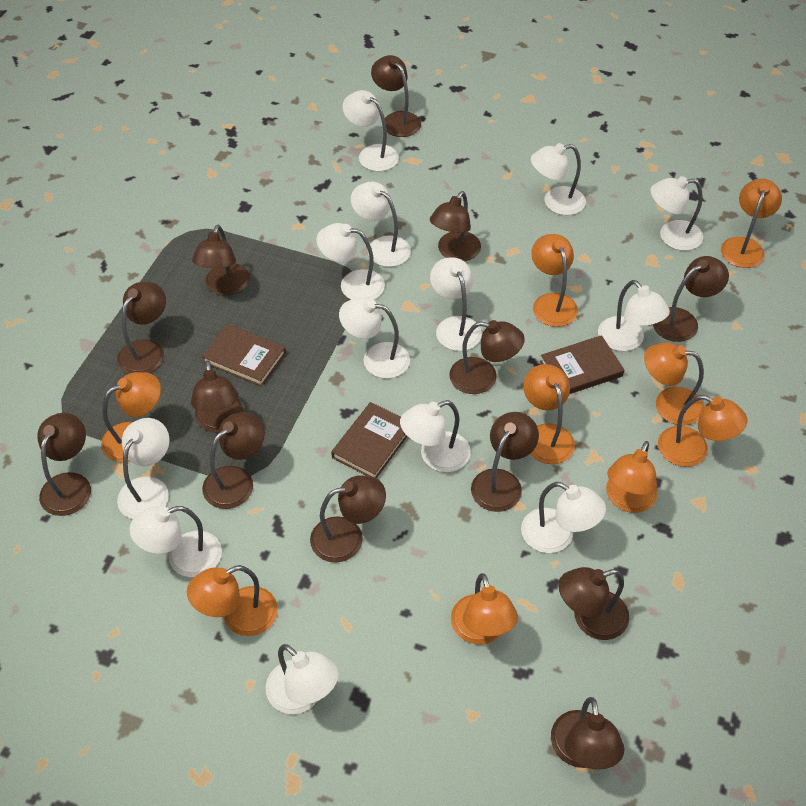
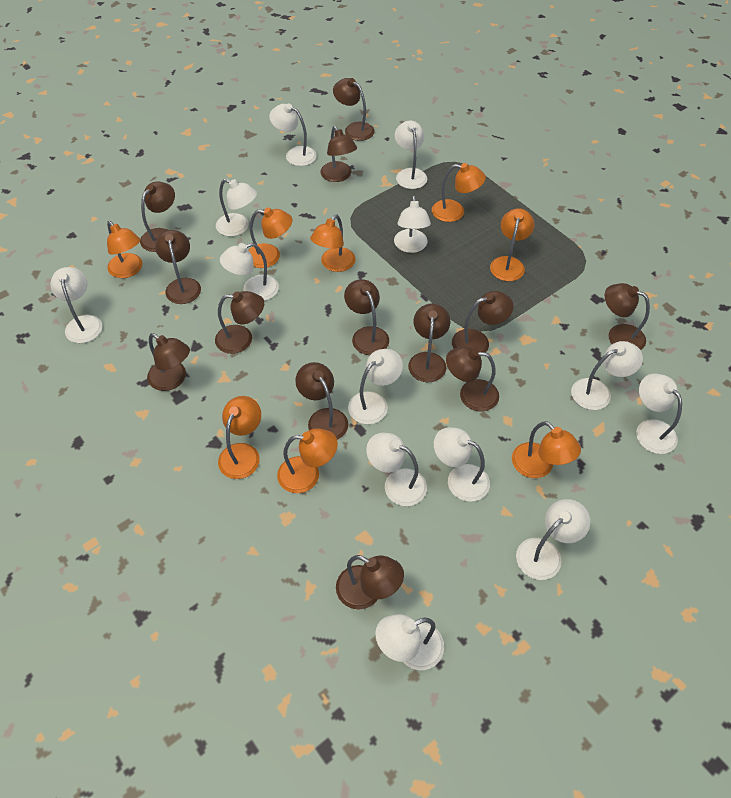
brown book: [202,324,286,387] [331,402,408,478] [540,335,624,394] = 3 -> none = 0
orange lamp: [101,372,161,462] [187,565,278,636] [451,573,518,645] [523,364,575,464] [531,234,578,327] [606,441,657,513] [644,343,704,426] [658,395,747,467] [721,179,782,268] = 9 -> [107,221,142,278] [218,396,261,479] [248,207,292,268] [277,429,338,493] [310,214,355,272] [432,163,486,222] [490,208,535,281] [512,421,581,478] = 8

